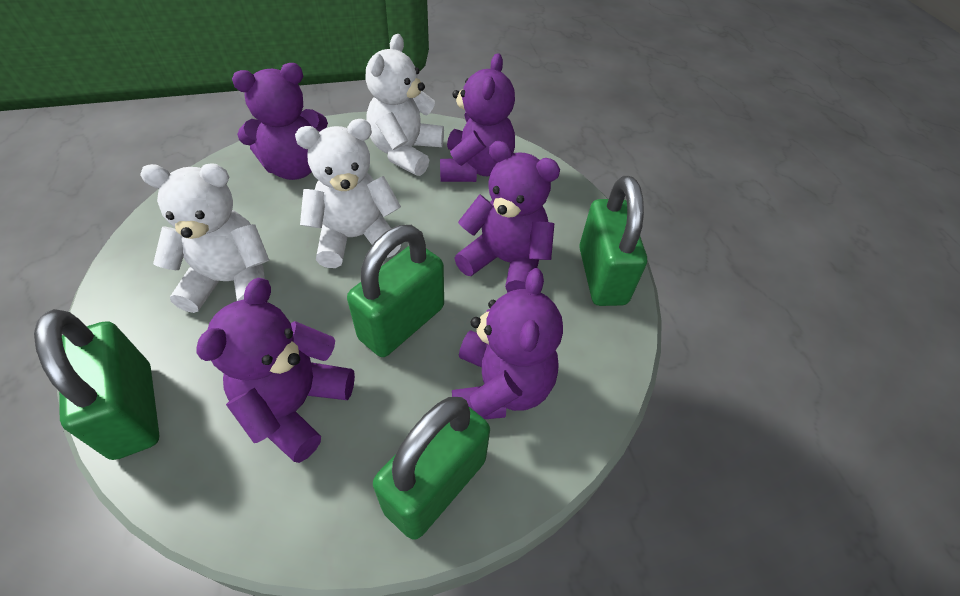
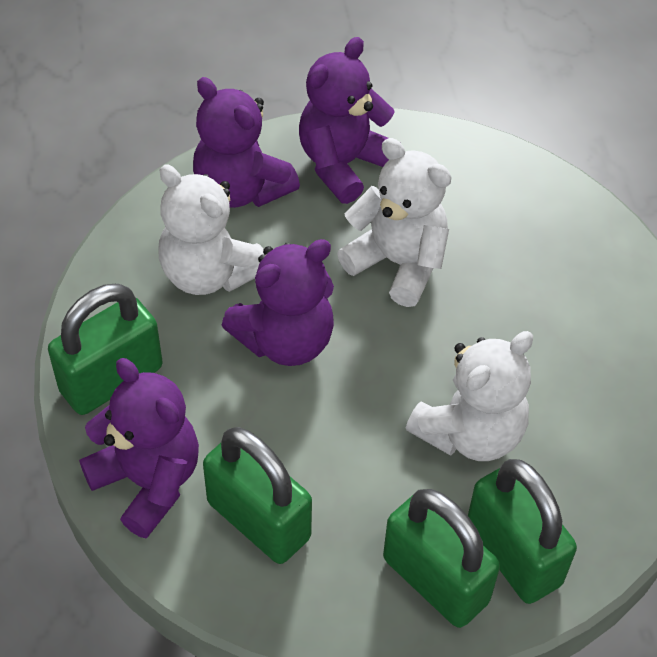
purple teddy bear: [196,278,355,463] [232,63,328,180] [440,53,515,182] [452,268,563,419] [455,141,560,292] = 5 -> [79,358,199,539] [193,77,300,208] [221,239,334,366] [299,37,395,204] = 4

